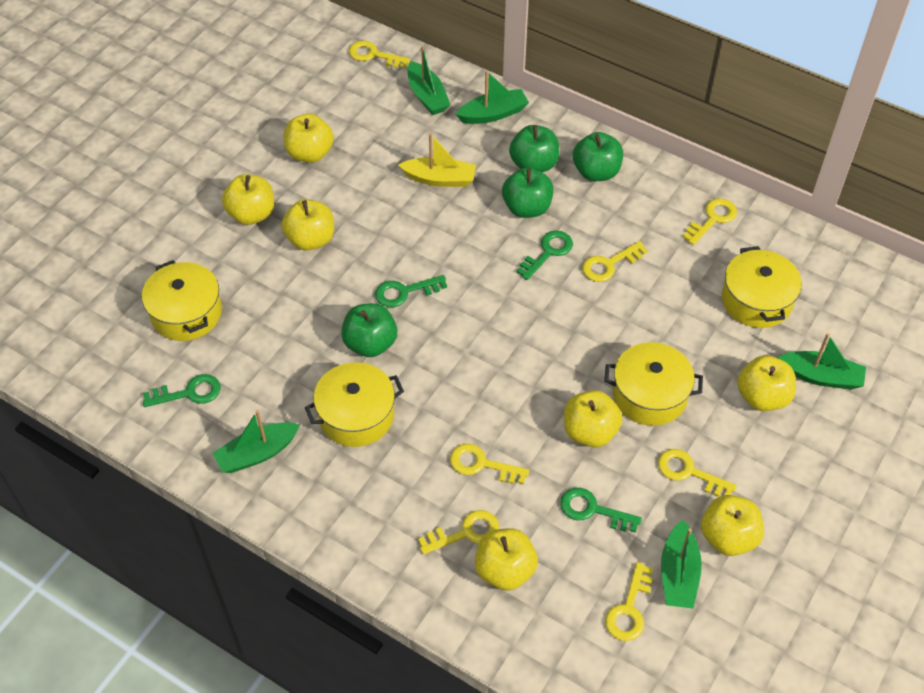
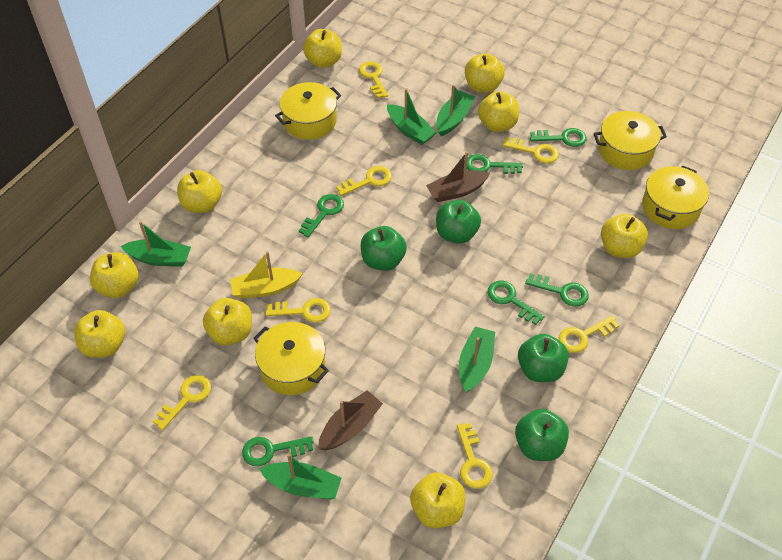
brown boat: none = 0 -> [318,390,383,450] [426,152,490,202] = 2
green key: [143,374,221,407] [375,275,447,307] [517,230,573,280] [560,488,642,533] = 4 -> [242,436,314,466] [299,194,344,237] [467,154,523,174] [487,281,545,325] [525,274,589,307] [530,128,586,147] = 6
yellow apple: [222,174,274,225] [281,199,334,251] [284,114,334,163] [475,528,538,591] [564,390,623,447] [701,495,764,556] [737,356,796,411] = 7 -> [74,310,125,358] [90,252,139,298] [177,170,222,213] [203,298,252,345] [303,29,342,68] [410,472,466,528] [465,53,505,93] [478,91,519,132] [601,214,648,258] = 9

